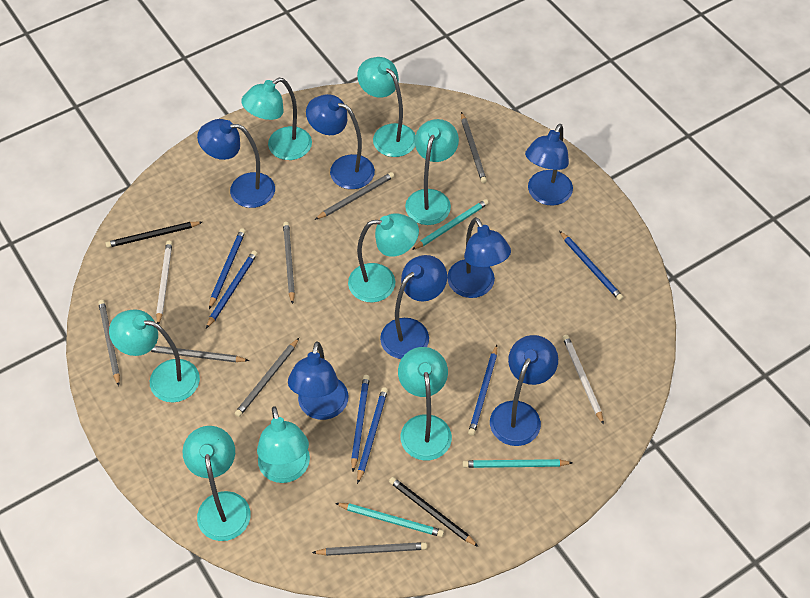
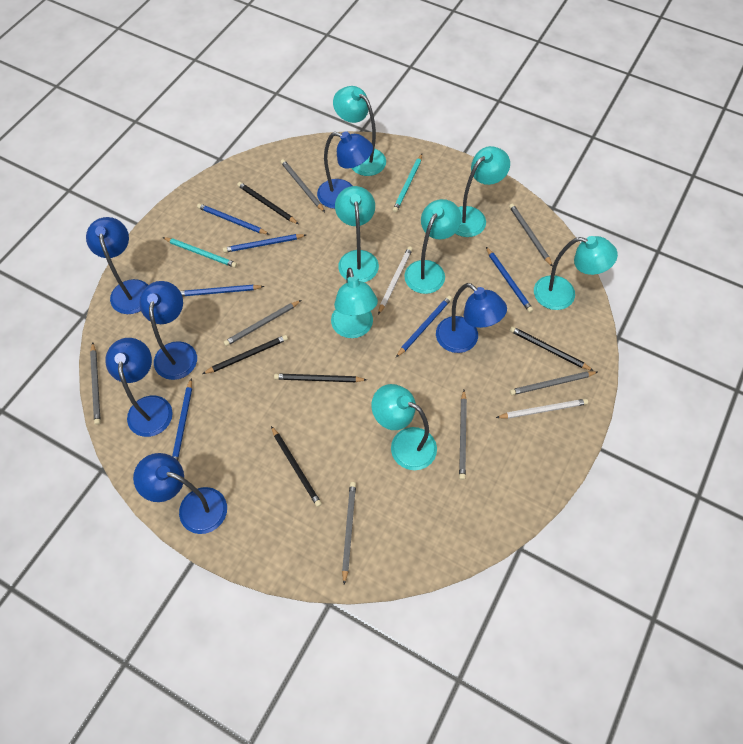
black pencil: [105,222,202,248] [389,477,479,547] = 2 -> [203,335,288,374] [237,182,298,224] [271,426,322,507] [274,374,367,382] [510,326,594,371] = 5
blue lamp: [197,119,275,208] [288,341,348,420] [306,94,375,189] [380,255,447,359] [447,217,511,298] [490,335,558,446] [525,124,573,206] = 7 -> [86,217,148,314] [105,338,173,437] [133,453,227,534] [139,281,197,380] [317,131,373,209] [436,283,507,353] = 6
turquoise lamp: [109,309,200,403] [183,426,250,541] [241,78,312,160] [257,406,310,483] [348,213,419,302] [357,57,415,157] [398,347,452,460] [405,119,459,225] = 8 -> [331,268,378,338] [333,86,386,176] [335,186,379,282] [372,384,437,470] [404,199,462,294] [455,146,510,237] [534,236,618,310] = 7
turquoise pencil: [335,503,444,537] [412,199,489,250] [462,459,573,468] = 3 -> [162,237,237,268] [393,154,422,213] = 2

